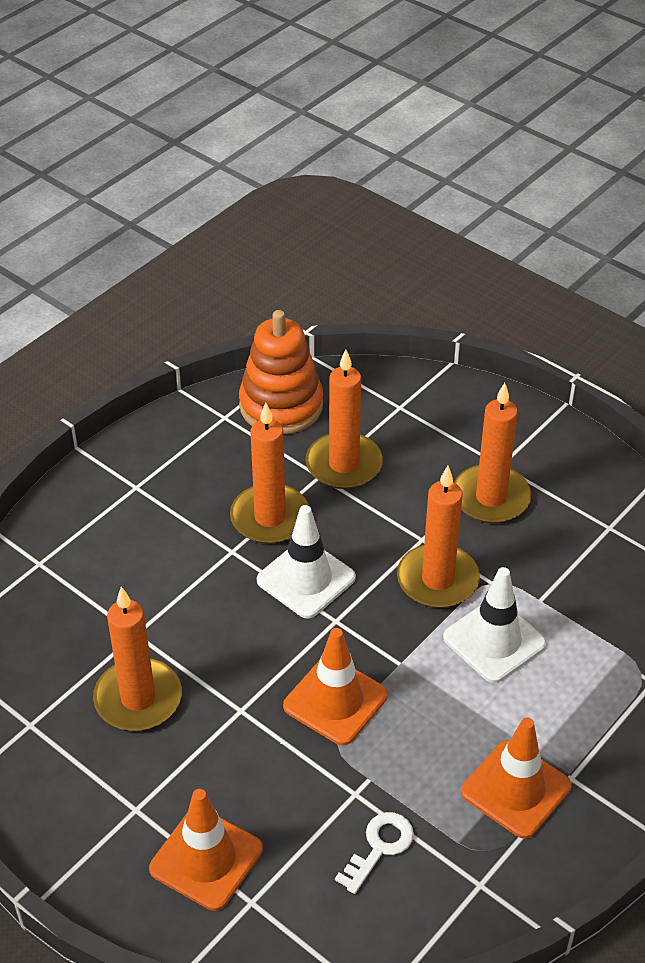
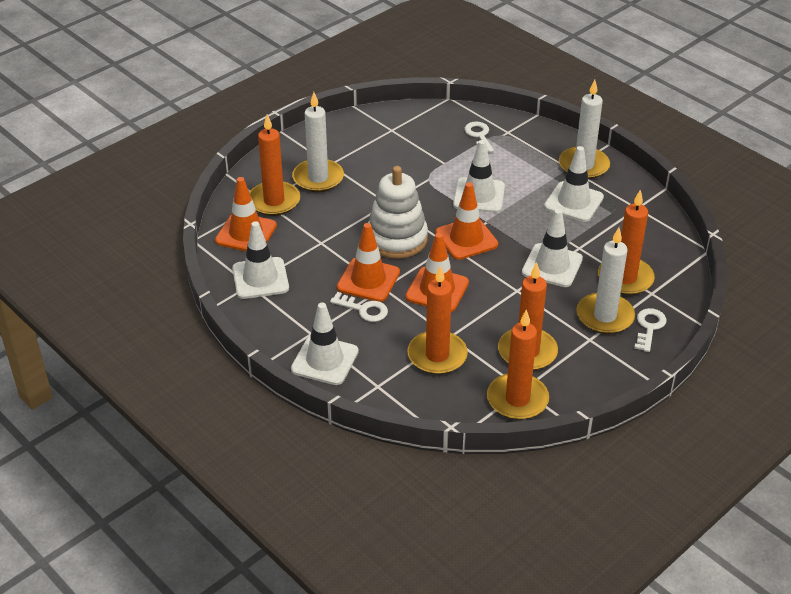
orange stacking toy: [239,310,323,435] = 1 -> none = 0
orange traffic cone: [149,789,263,911] [283,628,388,745] [461,718,571,839] = 3 -> [215,177,277,251] [337,223,400,302] [405,233,469,312] [435,182,498,260] = 4
white candle: none = 0 -> [292,92,344,192] [559,80,610,179] [576,228,635,334] = 3
white key: [335,812,414,894] = 1 -> [330,292,388,322] [464,121,494,153] [634,308,667,352] = 3
white stacking toy: none = 0 -> [368,166,428,259] = 1
white traffic cone: [257,505,356,619] [443,567,546,683] = 2 -> [232,221,289,299] [291,303,359,385] [453,140,505,213] [522,209,583,287] [544,146,604,222] = 5

